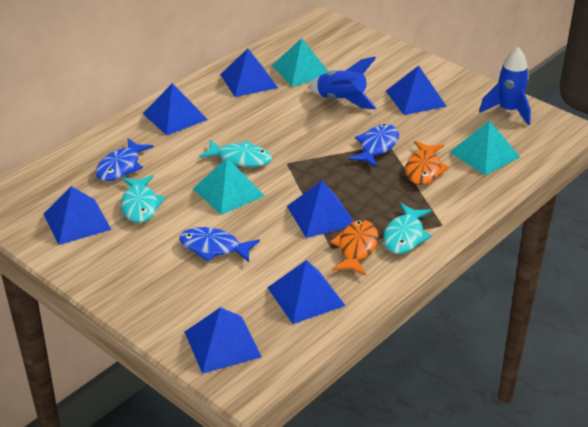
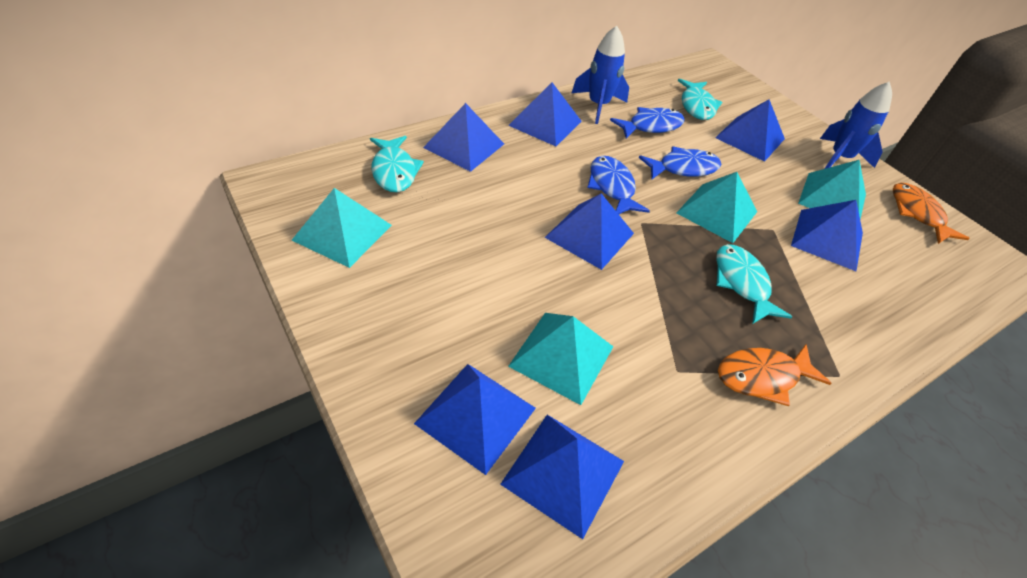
turquoise pyramid: [193,158,265,215] [272,38,329,86] [450,120,520,175] = 3 -> [292,188,392,268] [508,313,613,405] [677,172,757,243] [798,160,866,219] = 4

